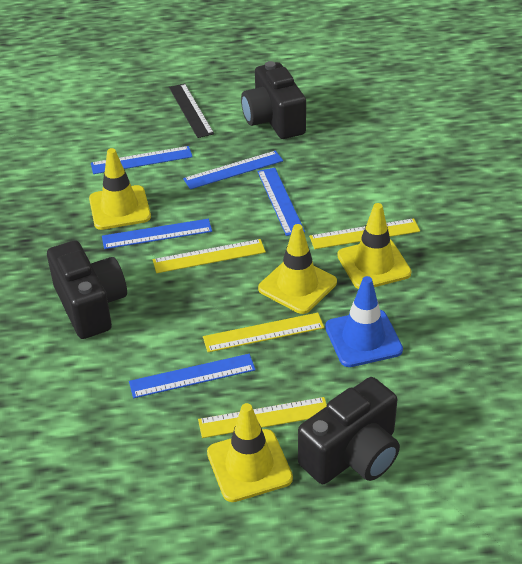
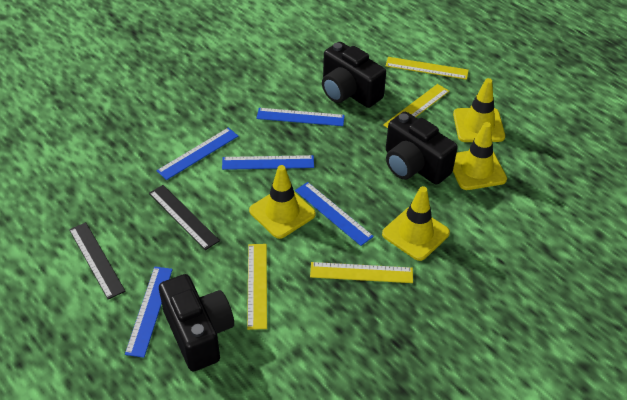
black ruler: [169,83,214,138] = 1 -> [69,222,126,300] [149,185,220,250] = 2
blue traffic cone: [325,276,403,367] = 1 -> none = 0

